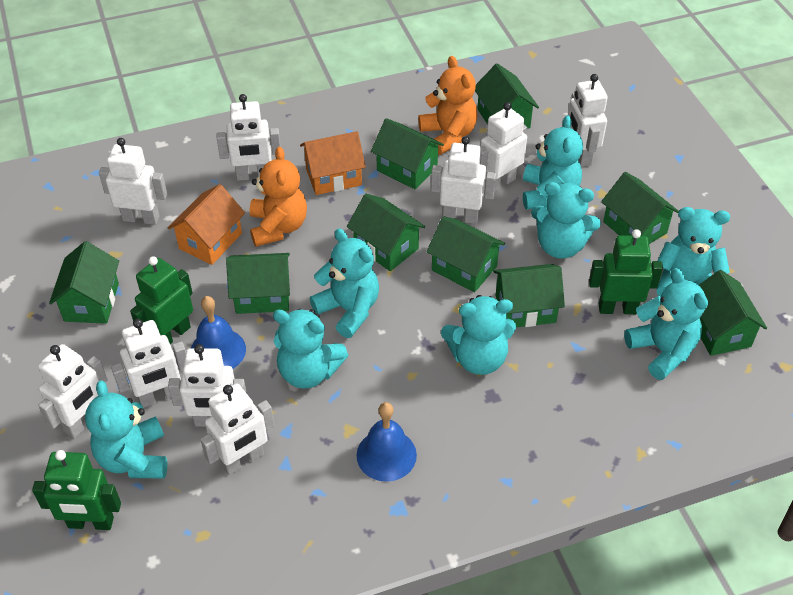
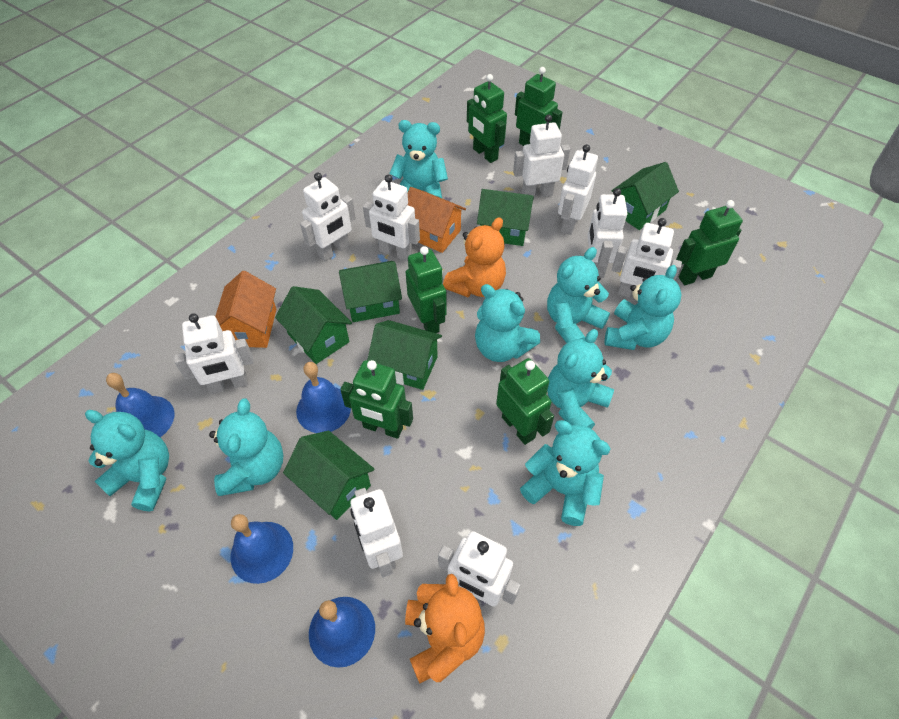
blue bell: [191,296,246,369] [356,402,417,482] = 2 -> [106,373,174,437] [231,514,293,584] [296,362,351,433] [309,597,375,668] = 4
green house: [49,241,119,324] [226,253,290,314] [347,194,425,271] [371,118,444,190] [426,216,505,293] [475,63,539,129] [493,264,565,327] [601,172,679,244] [699,270,767,356] = 9 -> [275,286,352,364] [283,430,374,520] [339,261,402,322] [367,320,442,390] [477,189,534,246] [612,162,679,230] = 6
green robot: [32,450,121,530] [130,256,193,345] [589,229,663,314] = 3 -> [340,360,413,439] [406,246,447,333] [467,74,507,163] [496,358,554,445] [515,67,563,146] [676,200,743,285] = 6

